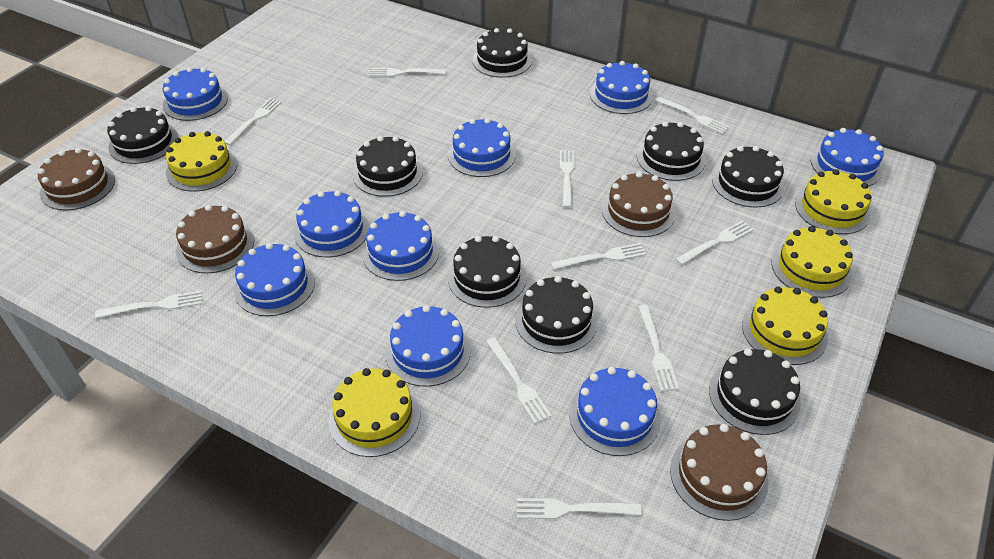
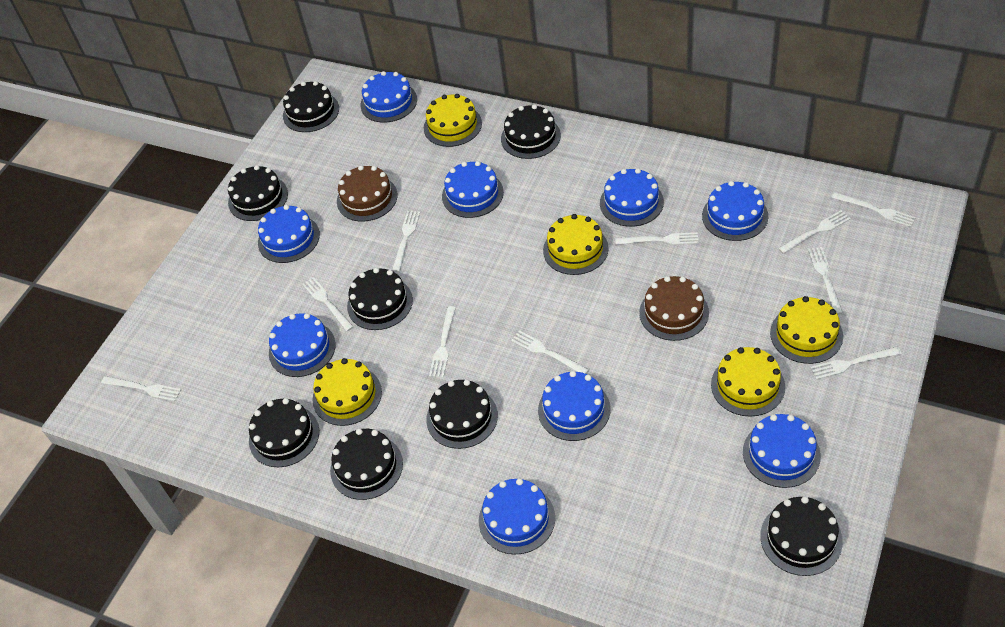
brown cake: [38,148,115,210] [176,205,254,273] [602,172,675,237] [670,424,769,521] = 4 -> [337,165,398,222] [639,276,709,341] = 2

